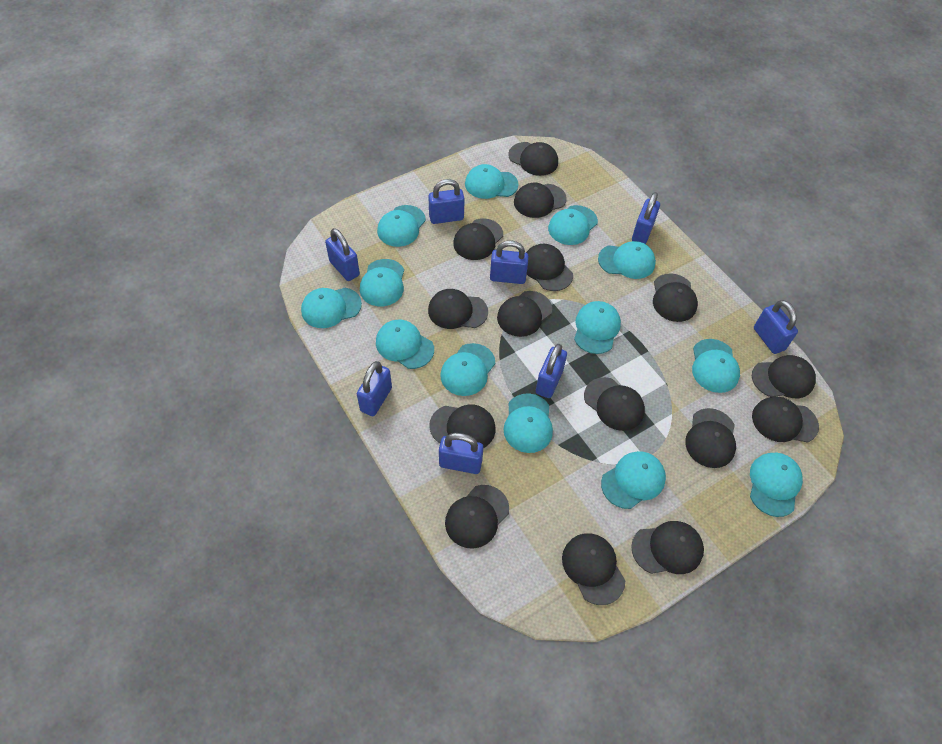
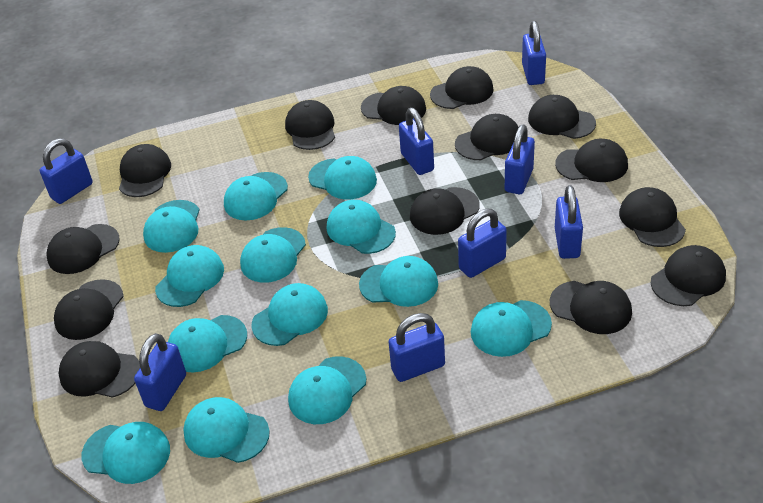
black cap: [428,289,488,329] [429,404,495,448] [445,485,509,549] [453,218,503,260] [497,291,552,337] [508,142,558,176] [514,183,567,218] [526,244,573,291] [562,533,626,605] [584,377,645,431] [631,521,704,574] [653,273,698,322] [685,408,736,468] [752,355,816,398] [752,397,819,443] = 15 -> [46,224,120,274] [54,279,123,340] [59,341,140,398] [119,144,171,197] [285,100,335,150] [361,86,426,125] [410,187,480,235] [430,66,494,109] [455,114,518,160] [528,95,596,139] [550,281,632,334] [555,139,628,182] [619,187,686,247] [651,245,726,306] = 14

